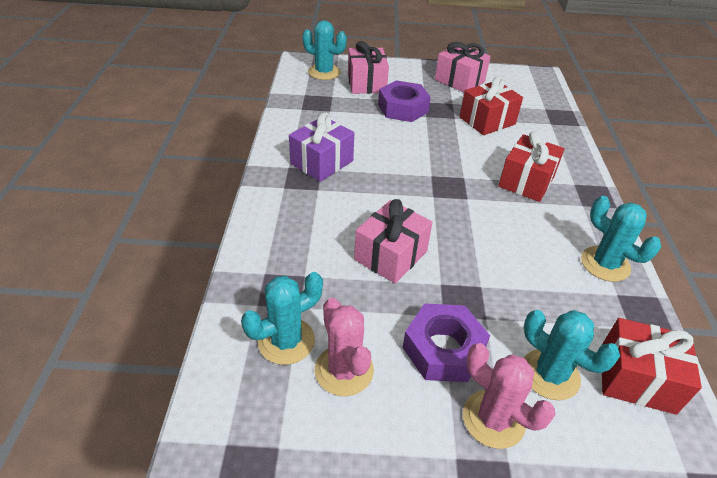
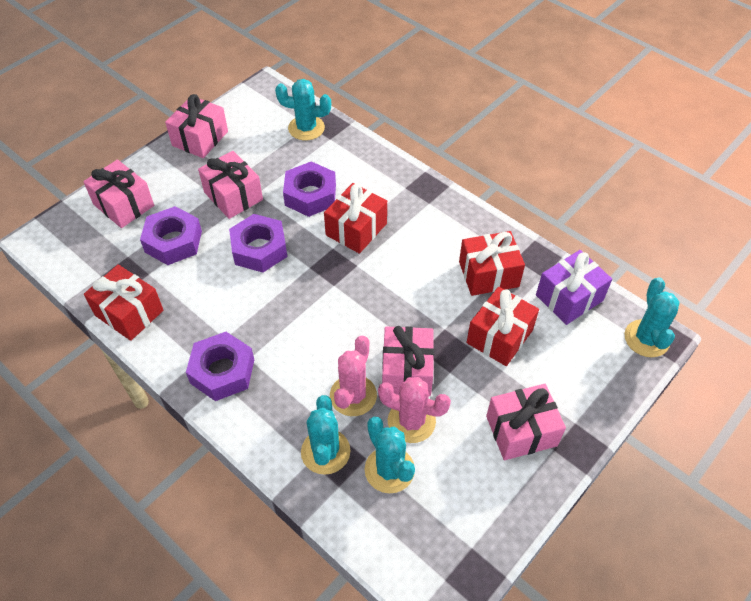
pink gift: [348,41,389,94] [354,199,433,284] [435,42,491,92] = 3 -> [83,160,154,228] [165,94,228,158] [198,151,263,219] [382,326,434,396] [486,384,566,460] = 5
purple nut: [378,80,431,122] [403,303,490,382] = 2 -> [140,206,202,265] [186,332,254,401] [229,214,287,273] [283,161,336,217] = 4
red gift: [460,76,523,135] [498,131,565,202] [602,318,702,415] = 3 -> [84,264,163,341] [324,183,387,254] [459,231,525,296] [467,287,539,366] = 4

